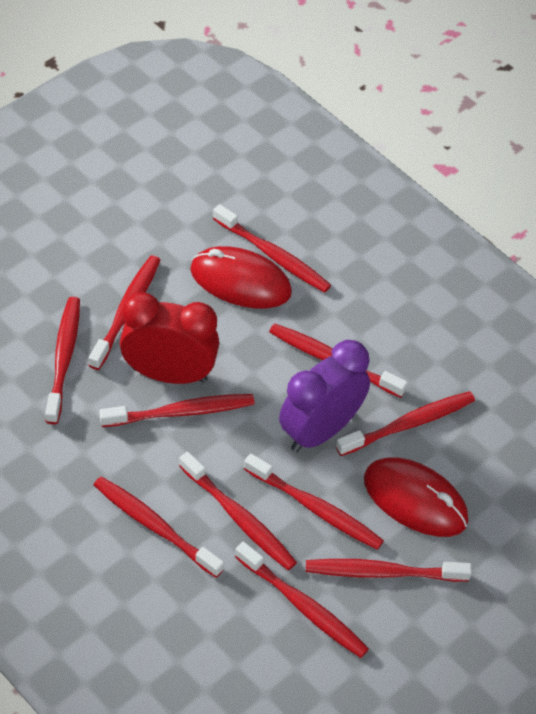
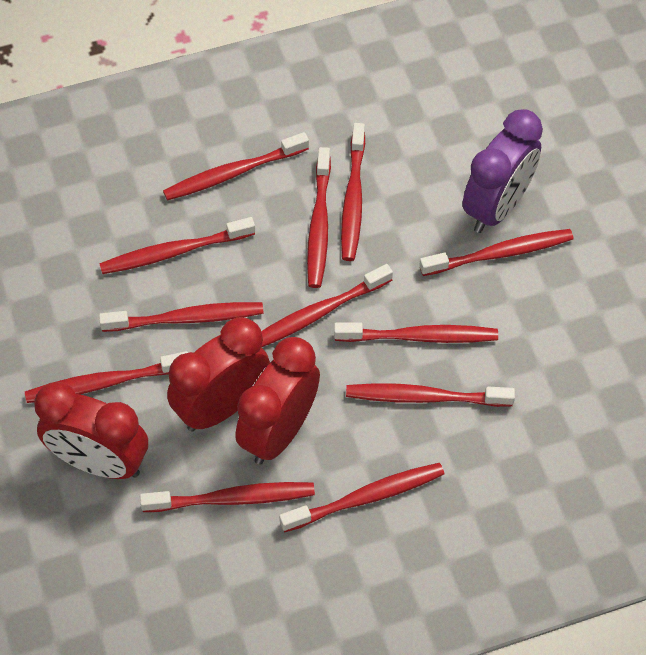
red clock: [120,292,219,384] = 1 -> [34,382,148,479] [167,317,270,432] [235,337,320,465] = 3
red mouse: [190,246,292,308] [364,457,468,537] = 2 -> none = 0
red toothbrush: [45,297,80,424] [89,255,160,370] [94,476,224,578] [99,394,255,427] [179,452,297,570] [213,204,331,293] [235,542,369,658] [244,453,384,550] [269,323,408,398] [306,559,472,582] [336,391,475,456] = 11 -> [25,351,188,403] [99,217,255,274] [99,302,264,332] [140,482,315,512] [163,132,309,201] [261,264,393,347] [279,463,444,532] [307,147,331,288] [334,322,498,343] [341,123,365,261] [346,383,515,407] [419,229,573,276] = 12

